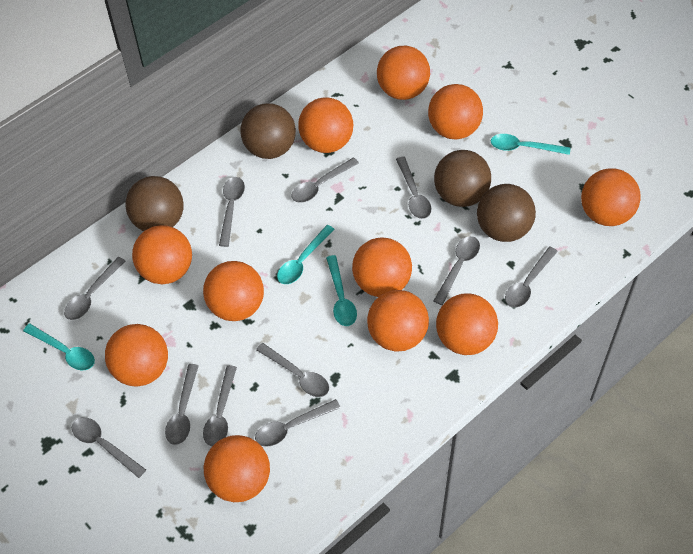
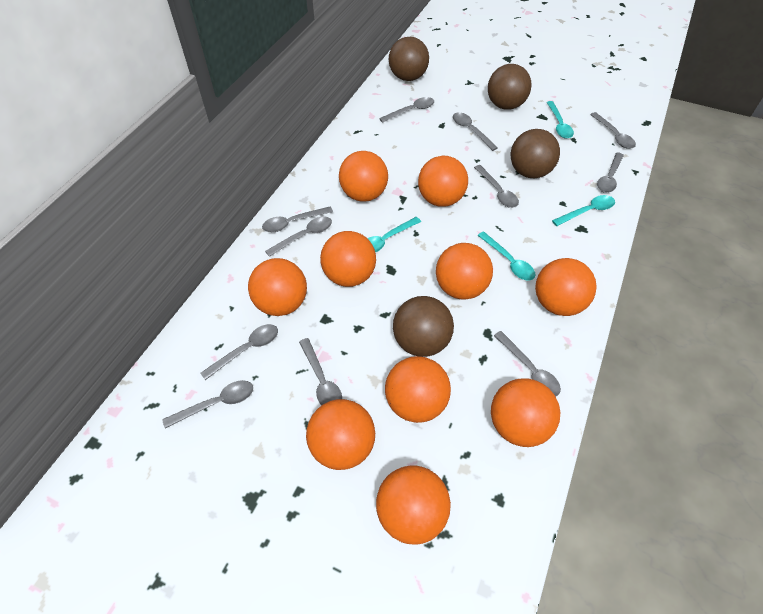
orange ball: [105,324,168,386] [132,225,192,285] [203,261,264,321] [204,435,270,502] [298,97,353,153] [352,237,412,297] [367,290,429,352] [377,46,430,100] [428,84,483,139] [436,293,498,355] [581,168,641,226] = 11 -> [248,258,307,316] [306,399,375,470] [320,231,376,287] [339,151,388,202] [376,465,451,545] [385,356,451,423] [418,156,468,207] [436,243,493,300] [491,378,560,447] [535,258,596,316] = 10

